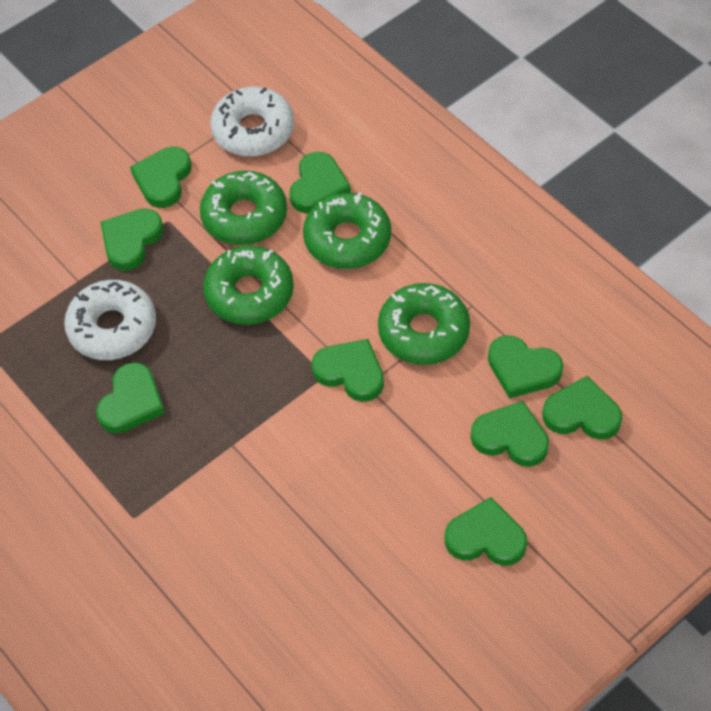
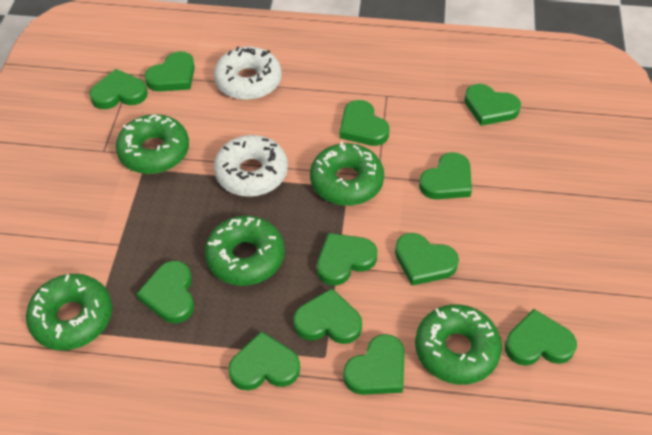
green donut: [200,171,287,245] [203,246,294,325] [303,192,391,269] [378,283,470,365] = 4 -> [26,274,112,350] [116,114,189,174] [205,216,285,286] [310,141,384,206] [415,304,502,385] = 5
green heart: [96,362,165,433] [101,208,163,271] [130,147,192,208] [290,152,351,213] [312,339,384,402] [445,497,527,566] [471,401,549,467] [488,335,563,398] [542,376,622,440] = 9 -> [89,69,148,109] [136,261,194,323] [144,51,195,91] [228,331,300,391] [293,288,362,344] [317,233,377,286] [339,100,390,146] [343,334,405,395] [395,233,459,286] [419,152,472,199] [464,84,521,126] [505,309,577,366] = 12

